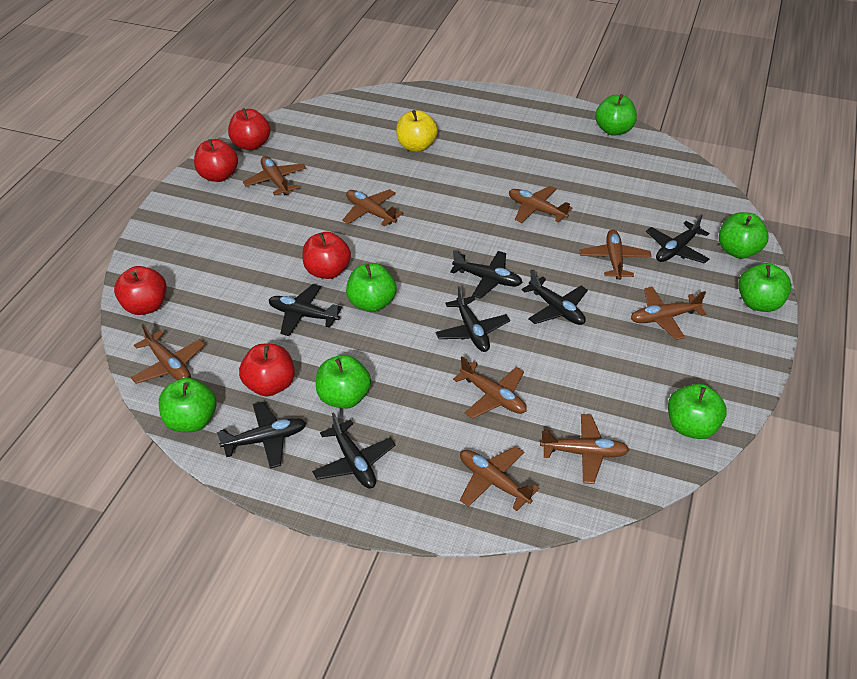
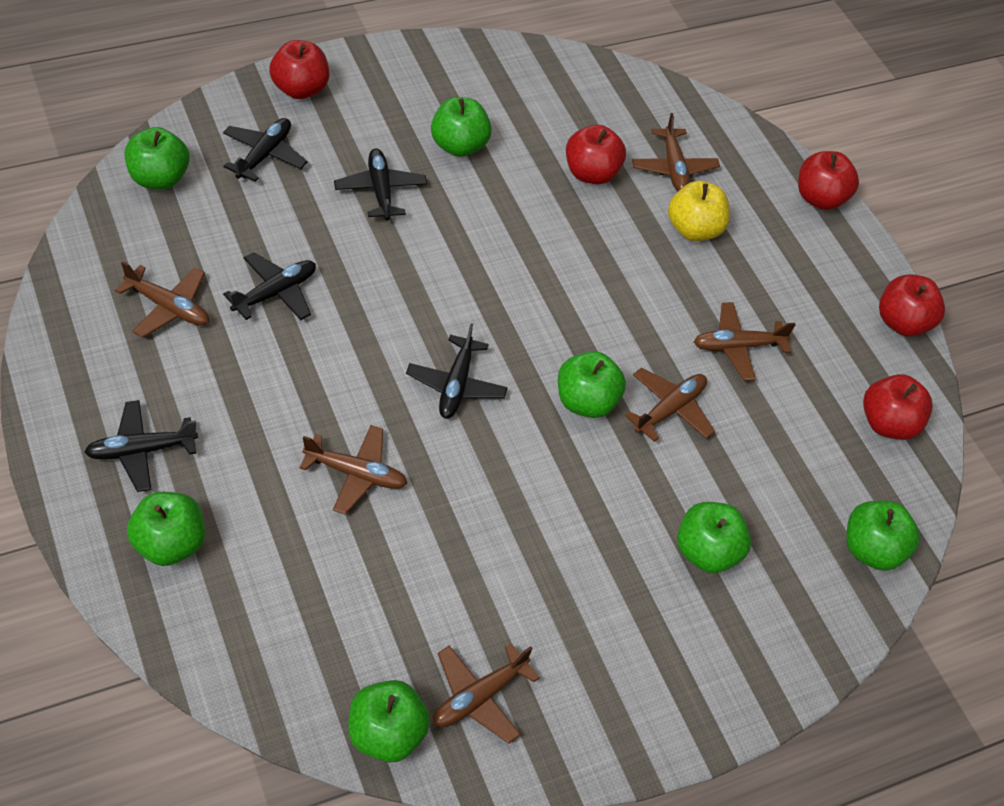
black plane: [217,402,306,469] [269,284,342,336] [312,412,395,488] [435,286,510,352] [450,250,523,299] [522,270,588,325] [646,214,709,264] = 7 -> [84,400,198,492] [223,118,308,182] [223,252,316,320] [334,149,427,220] [406,323,508,419] = 5
brown plane: [131,324,205,384] [243,156,306,195] [342,189,403,226] [453,356,527,419] [460,446,539,511] [509,186,572,223] [540,414,629,484] [580,230,651,280] [631,287,706,340] = 9 -> [115,262,209,338] [299,425,408,515] [433,643,540,743] [625,368,715,442] [632,113,720,192] [694,302,796,381] = 6

